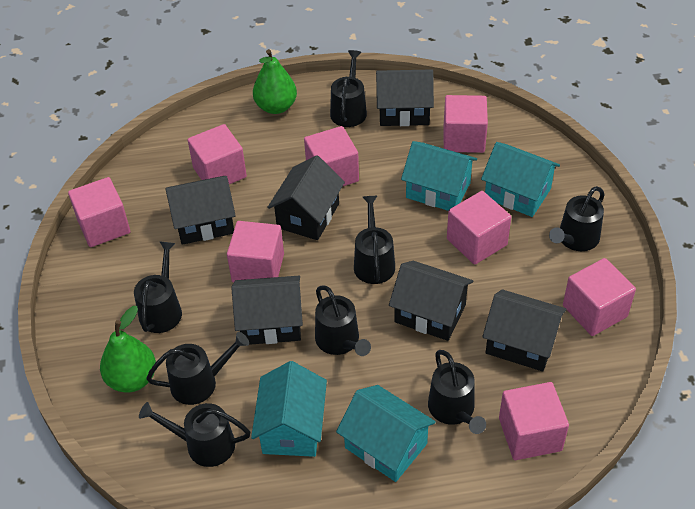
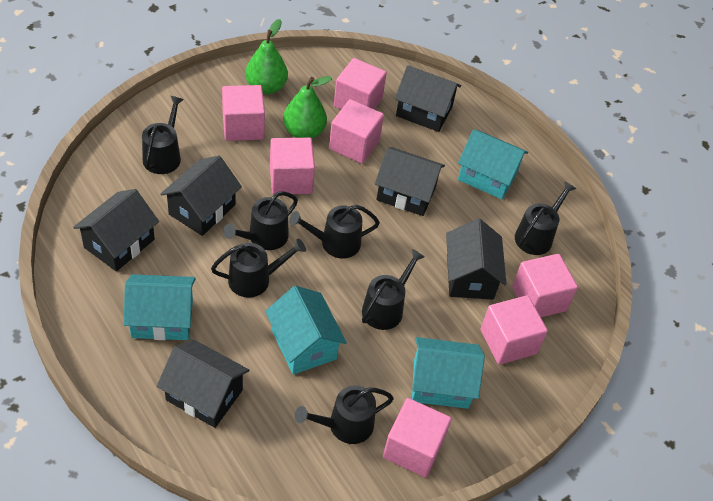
black watering can: [134,242,182,333] [139,402,250,467] [146,332,249,405] [315,285,371,356] [330,50,367,127] [354,196,395,284] [428,350,486,434] [549,186,604,251] = 8 -> [142,96,184,174] [211,239,306,298] [223,191,298,250] [289,205,380,258] [295,385,394,444] [362,249,425,330] [515,181,576,255] = 7
pink cube: [68,177,130,247] [188,124,247,184] [227,221,284,283] [304,126,359,186] [444,95,488,153] [447,191,511,265] [499,382,569,460] [563,258,636,336] = 8 -> [222,85,265,141] [270,138,315,195] [329,99,384,164] [334,58,387,110] [383,398,452,478] [480,295,548,365] [512,254,578,317] = 7

